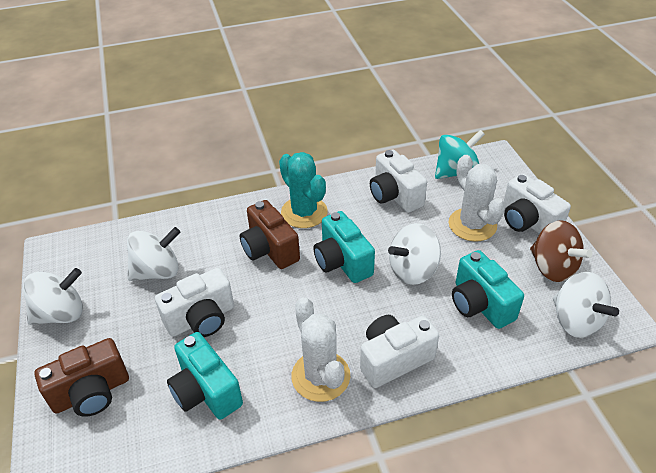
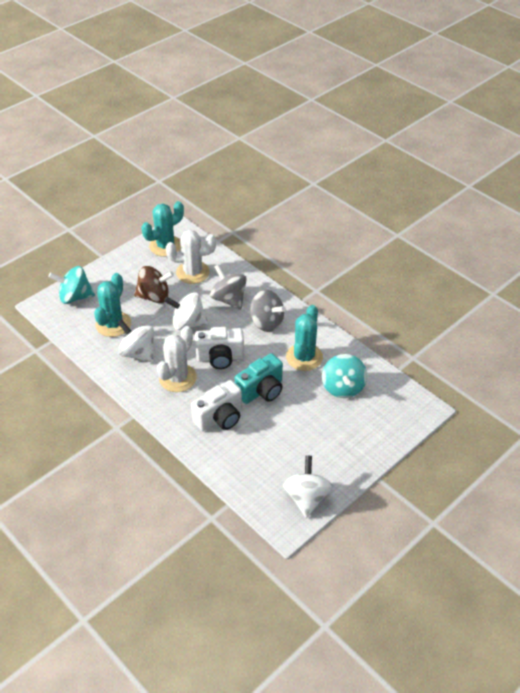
brown camera: [34,338,129,417] [240,200,300,269] = 2 -> none = 0
grey spinning top: none = 0 -> [210,264,247,310] [250,290,286,332] = 2
turquoise cactus: [279,152,328,228] = 1 -> [94,273,131,337] [142,201,184,257] [286,305,323,371] = 3
turquoise camera: [167,332,243,420] [313,211,375,283] [452,250,524,329] = 3 -> [235,353,283,404] = 1
turquoise spinning top: [435,130,485,179] = 1 -> [49,266,95,304] [322,354,367,398] = 2
white camera: [155,268,234,337] [360,315,439,388] [370,150,427,213] [503,174,571,234] = 4 -> [191,380,242,431] [195,327,244,369] = 2
white spinning top: [23,268,83,325] [127,227,180,281] [388,223,441,285] [553,272,619,338] = 4 -> [117,319,154,362] [164,292,209,330] [282,456,333,518] = 3

